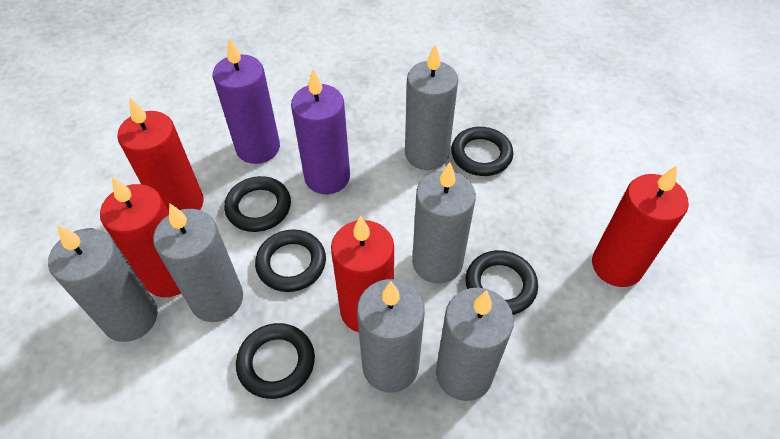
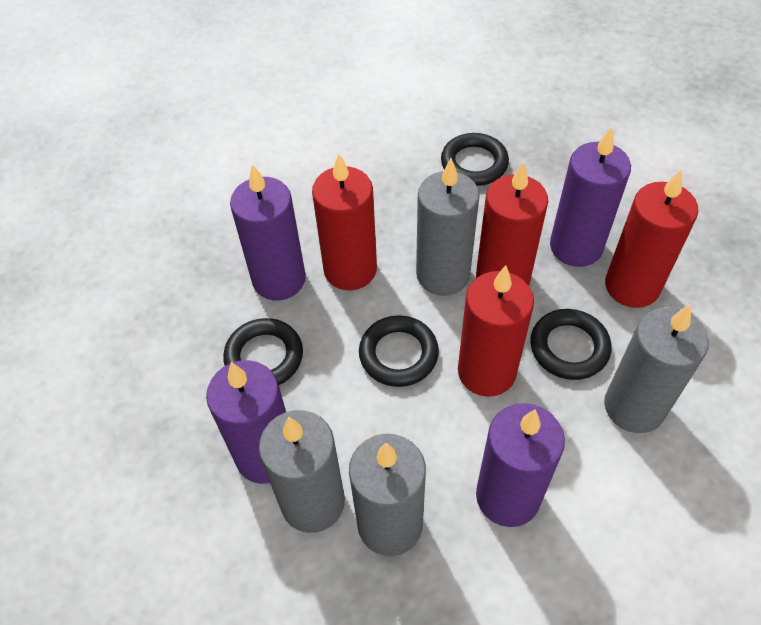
black ring: [224,176,291,232] [236,323,315,399] [255,229,326,292] [451,127,513,176] [465,250,538,315] = 5 -> [223,318,303,385] [359,315,439,387] [441,133,509,186] [530,309,611,380] = 4
grey candle: [48,225,158,342] [153,203,243,322] [357,279,425,393] [405,44,458,170] [412,162,476,284] [436,288,514,401] = 6 -> [259,410,345,533] [349,434,426,556] [416,158,480,296] [604,304,709,433] = 4
purple candle: [213,38,280,164] [291,69,350,194] = 2 -> [206,360,286,484] [230,164,306,301] [476,403,565,527] [550,127,631,267] = 4

